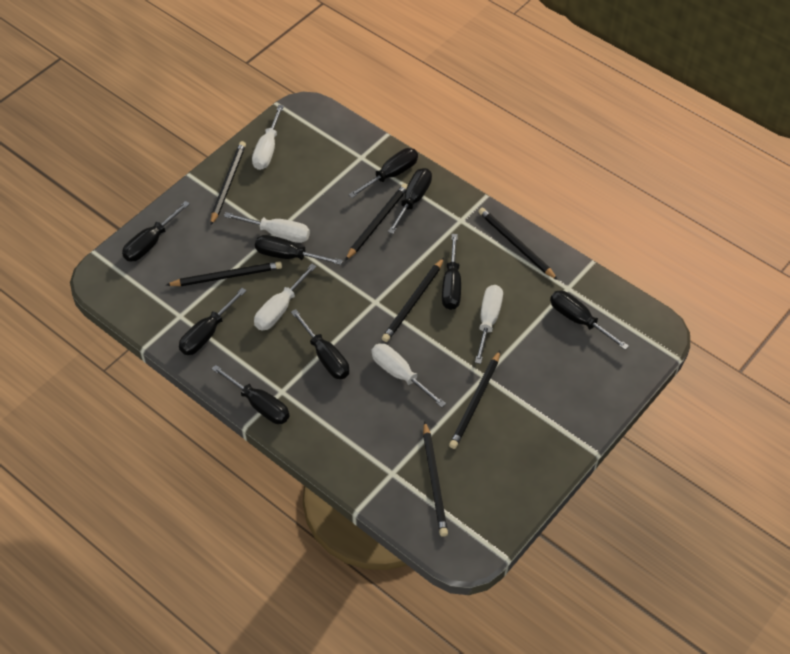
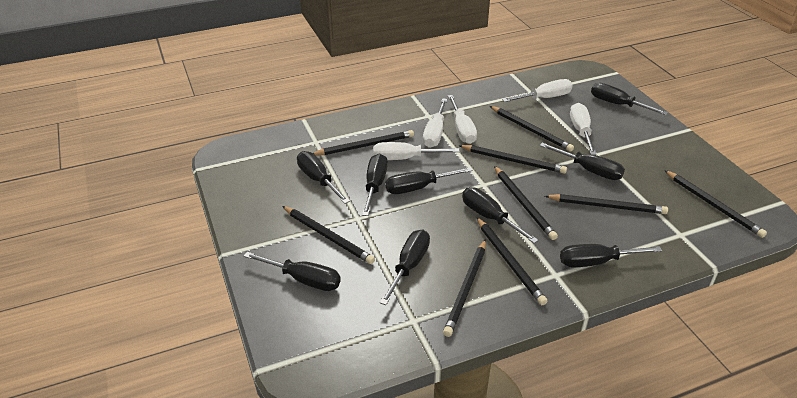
black pencil: [166,261,282,286] [210,141,246,225] [345,184,408,261] [382,258,444,342] [423,421,448,537] [449,351,500,449] [478,208,558,280] = 7 -> [282,206,375,264] [313,130,414,155] [443,239,486,337] [458,145,567,174] [477,217,548,305] [490,106,574,152] [494,166,558,240] [545,194,668,214] [664,170,767,238] = 9

